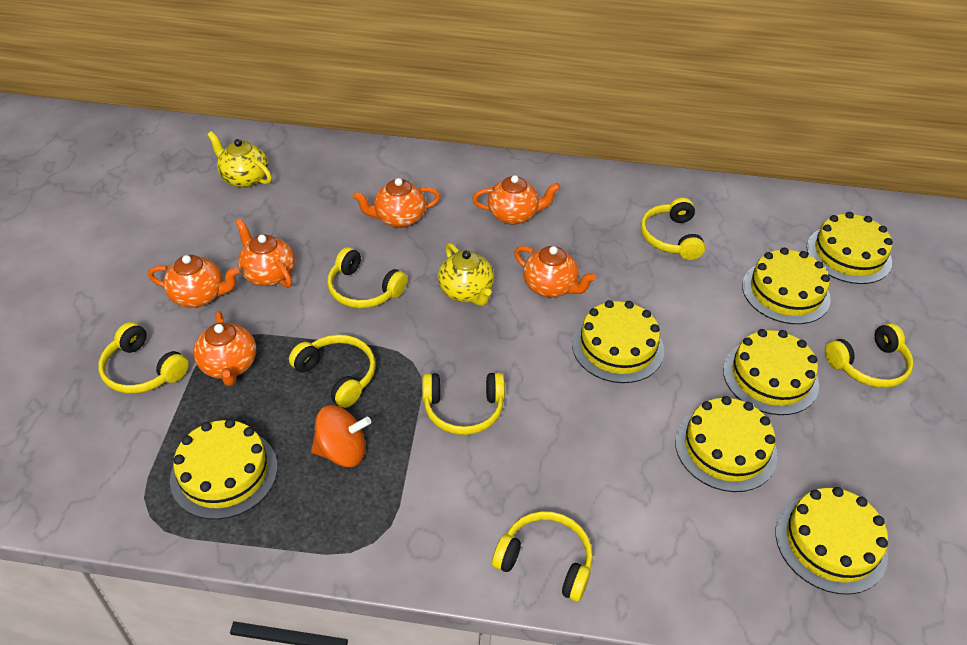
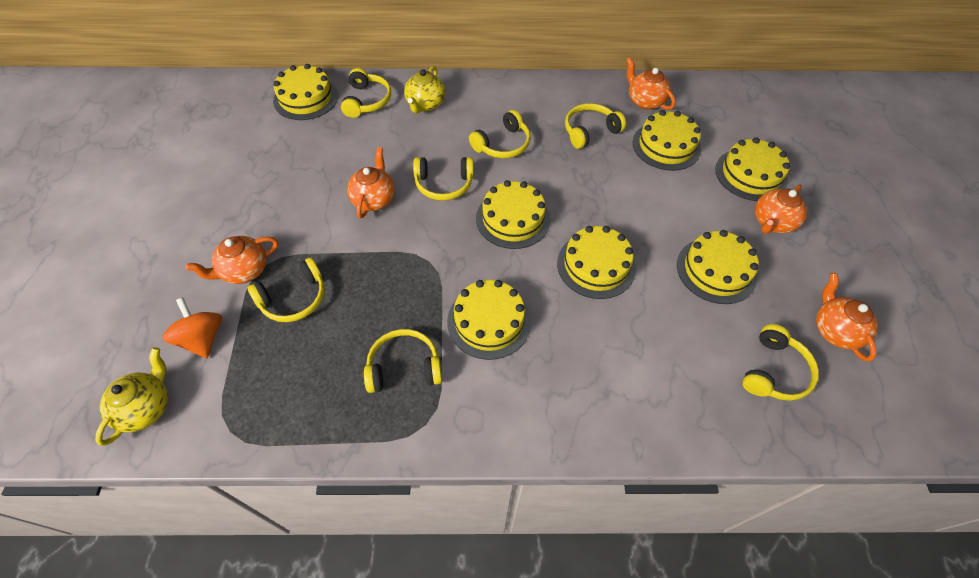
orange teapot: [148,255,239,308] [193,311,256,386] [236,219,295,288] [353,178,440,228] [472,175,560,225] [514,246,596,298] = 6 -> [185,236,278,284] [347,147,395,219] [626,57,676,110] [755,184,807,234] [816,273,878,362] = 5

